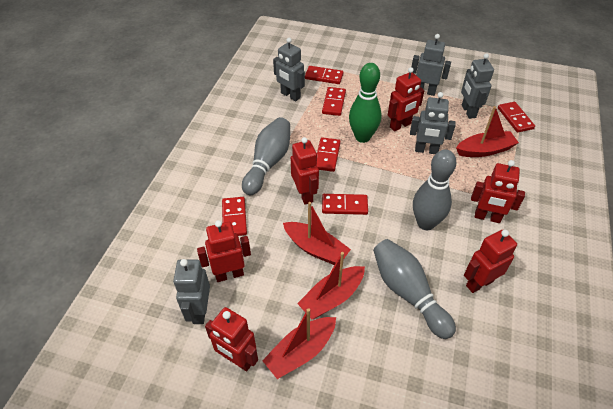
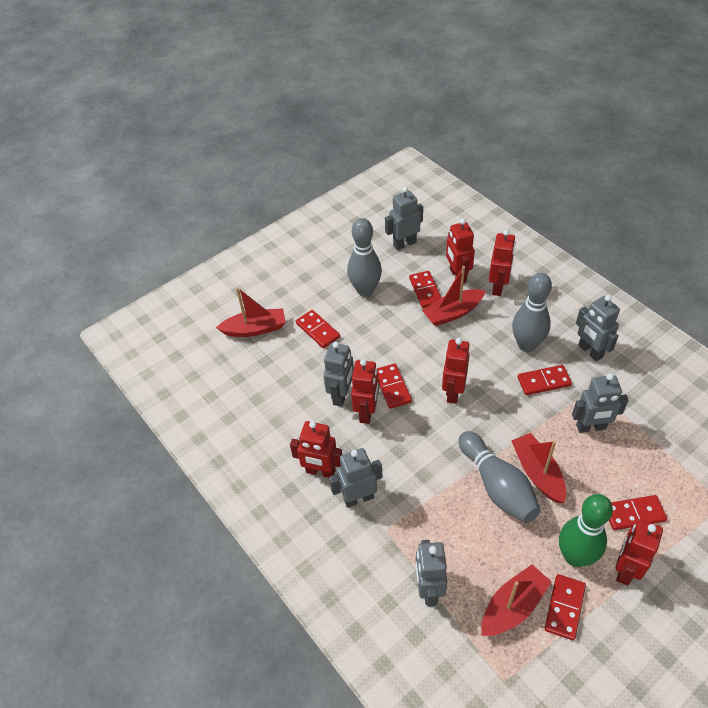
grey robot: [173,259,210,324] [273,38,305,101] [410,92,456,154] [412,34,451,96] [461,53,494,119] = 5 -> [323,342,354,407] [329,448,382,508] [385,187,423,250] [415,540,447,607] [572,373,629,433] [576,295,620,361] = 6

